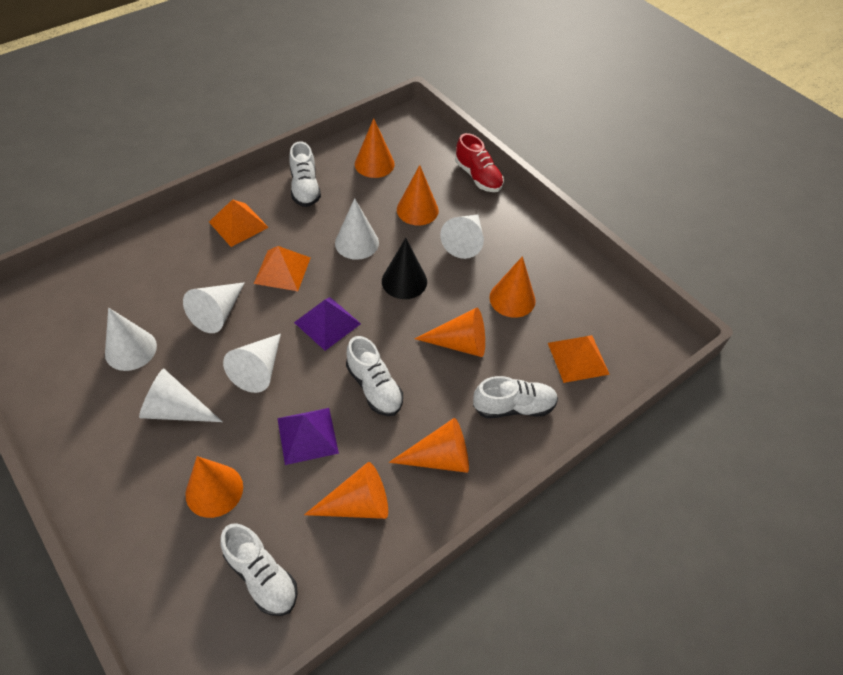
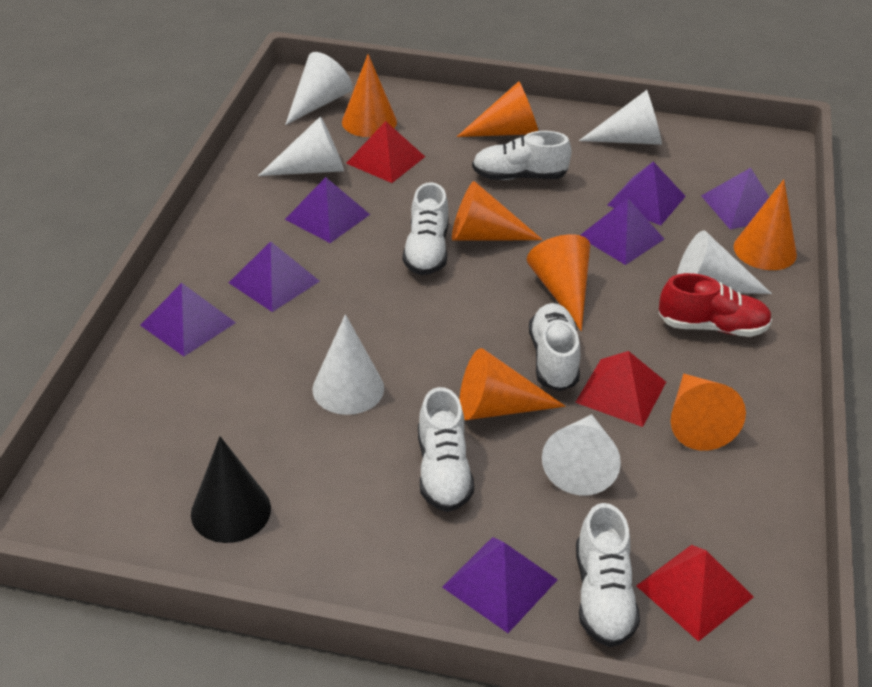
orange pyramid: [209,199,269,247] [254,246,310,291] [548,335,610,383] = 3 -> none = 0
purple pyramid: [277,408,339,465] [294,297,361,351] = 2 -> [140,283,236,356] [229,241,320,312] [285,177,370,243] [442,537,558,633] [581,198,664,265] [607,162,686,225] [701,168,769,230] = 7
red pyramid: none = 0 -> [346,121,425,183] [575,351,666,427] [636,545,754,642] = 3
white shoe: [220,523,298,616] [289,141,321,207] [346,336,403,416] [473,376,558,418] = 4 -> [403,182,448,275] [418,387,474,512] [472,131,572,180] [529,303,580,391] [576,503,640,647] = 5

